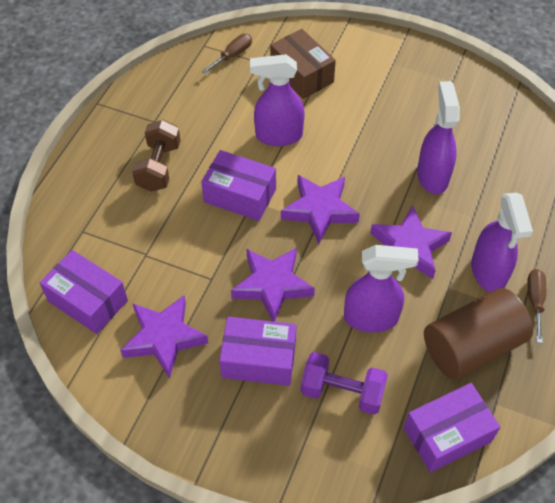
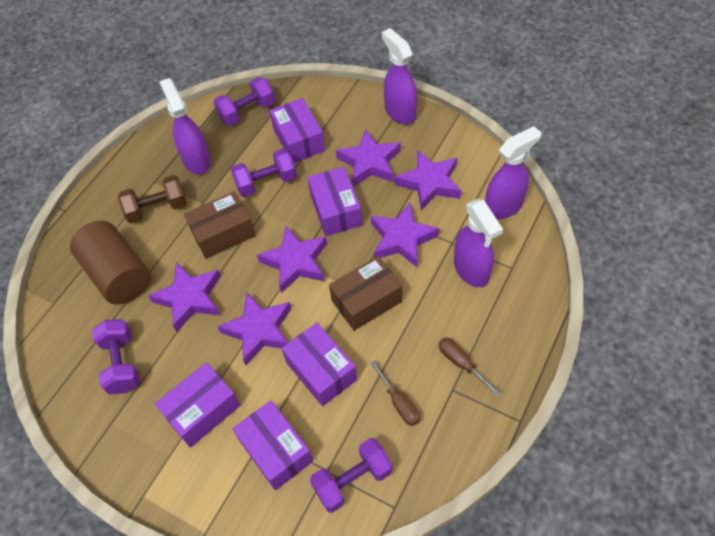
brown box: [270,29,336,99] = 1 -> [184,191,256,259] [329,256,403,331] = 2
purple box: [40,250,128,334] [201,150,276,221] [219,317,297,386] [404,383,501,473] = 4 -> [155,362,240,448] [232,400,313,490] [269,98,325,163] [282,323,357,406] [307,167,362,236] = 5
purple dumbbell: [301,352,388,415] = 1 -> [92,319,140,394] [214,77,275,126] [231,148,297,197] [310,438,392,513] = 4
purple star: [120,295,208,379] [231,247,315,322] [281,175,360,244] [370,206,452,279] = 4 -> [148,262,221,332] [217,292,291,365] [257,226,327,293] [336,129,401,187] [371,203,440,267] [395,150,461,211] = 6

